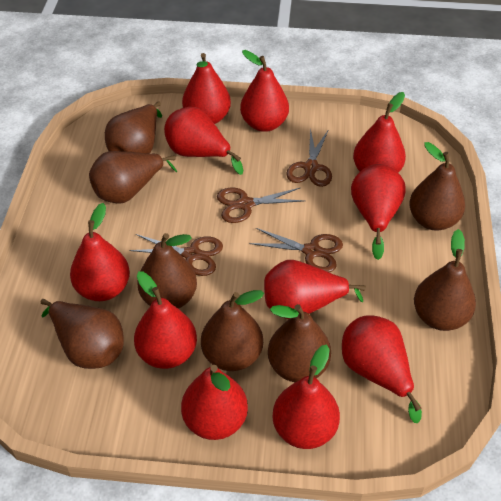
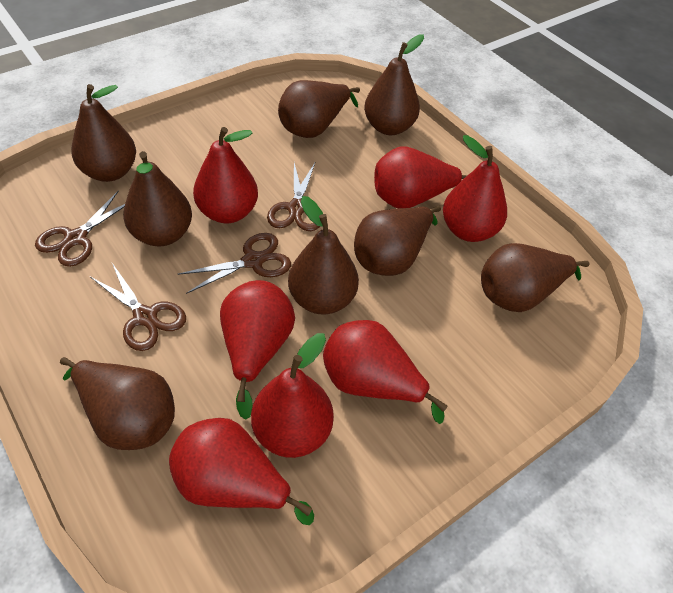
red pear: [70,203,130,301] [134,271,197,369] [164,107,243,175] [181,365,248,440] [182,53,231,124] [240,50,289,132] [264,260,366,319] [272,345,340,449] [342,315,422,423] [351,164,406,260] [353,92,406,173] = 11 -> [169,418,314,525] [193,127,258,223] [220,280,295,420] [251,333,334,458] [323,320,448,424] [374,146,467,208] [443,135,507,242] = 7

